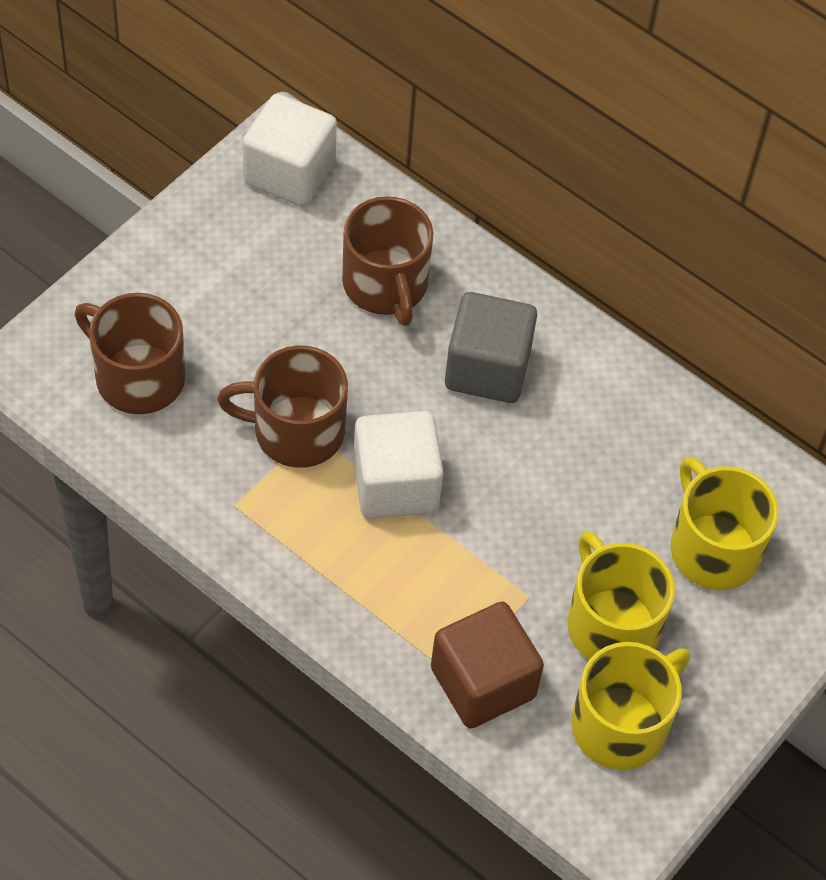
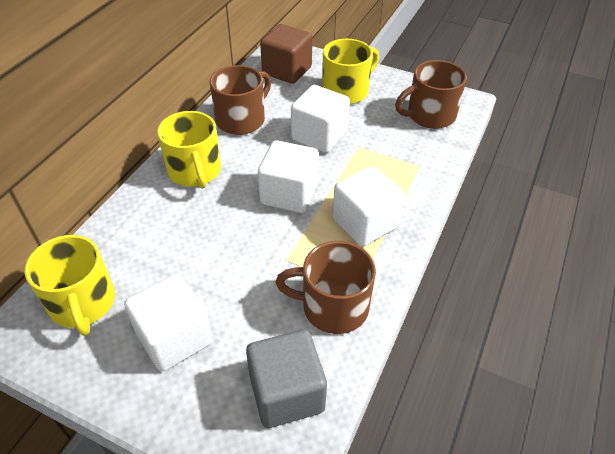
white cube: [243,94,337,207] [353,411,444,519] = 2 -> [124,274,212,372] [258,140,319,213] [291,85,350,153] [333,166,405,246] = 4

